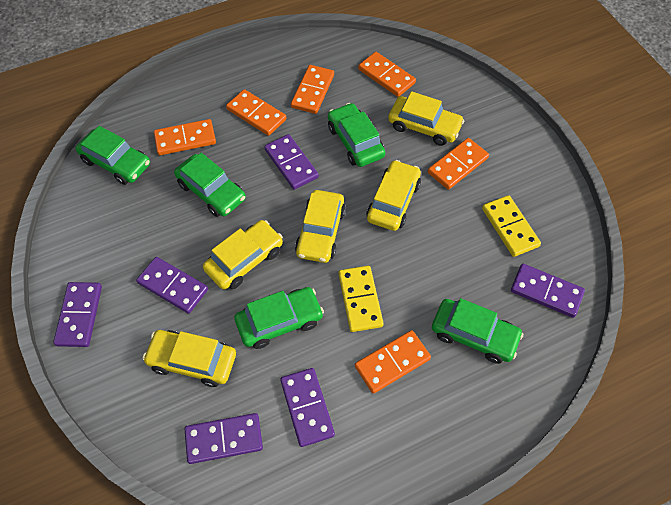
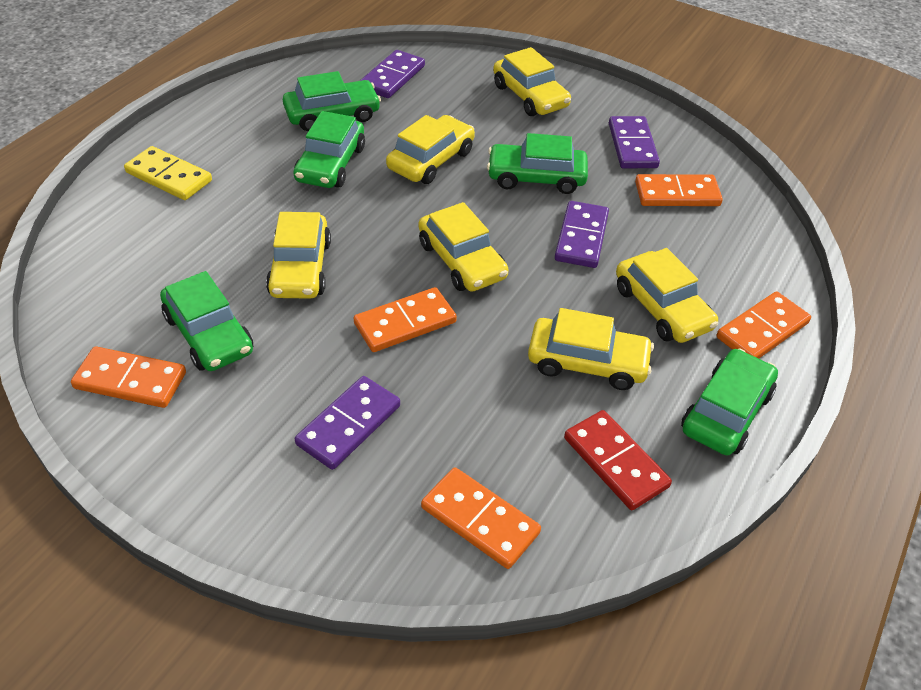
orange domino: [154,119,216,155] [226,89,287,136] [291,65,334,114] [355,330,431,394] [358,52,416,97] [428,138,489,190] = 6 -> [71,346,186,408] [354,287,457,352] [421,467,541,569] [635,174,723,206] [716,291,811,359] = 5
purple domino: [53,282,102,347] [136,257,208,314] [185,413,263,464] [264,134,319,190] [280,368,335,447] [511,264,585,318] = 6 -> [295,376,400,470] [360,50,425,98] [555,201,609,268] [609,116,660,168] = 4
red domino: none = 0 -> [564,410,672,510] = 1
yellow car: [143,330,236,387] [203,220,283,289] [295,190,346,263] [367,160,421,231] [388,91,464,146] = 5 -> [266,212,331,299] [386,115,475,184] [419,202,509,292] [493,47,571,116] [528,308,654,390] [616,248,718,343] = 6
yellow domino: [338,266,383,332] [482,195,541,257] = 2 -> [124,146,212,200] = 1

